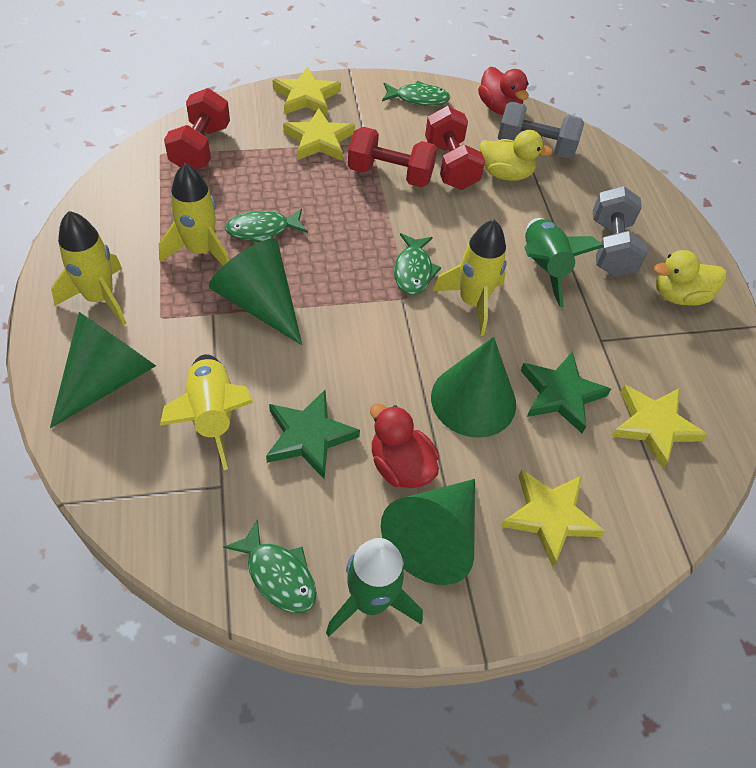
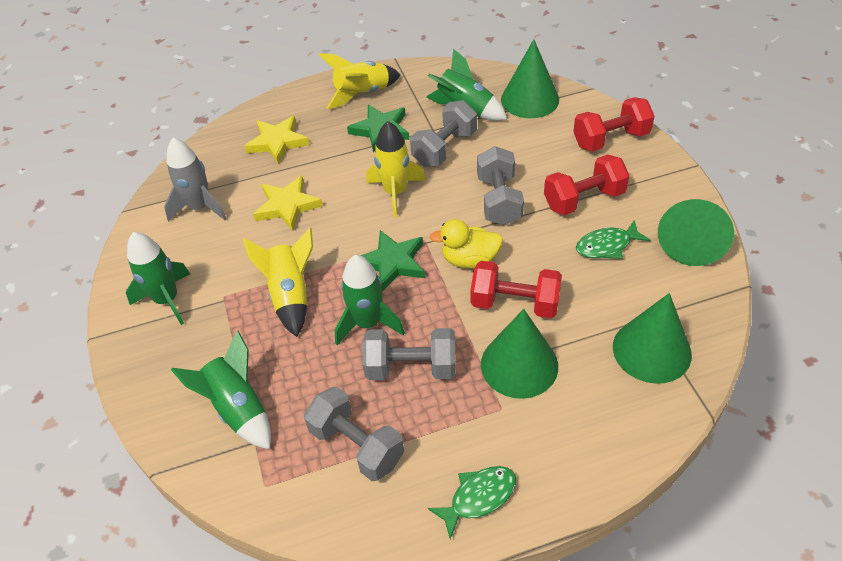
green fish: [223,519,317,613] [225,209,308,242] [382,81,450,106] [394,233,441,295] = 4 -> [428,466,516,539] [576,220,650,259] = 2
green rocket: [326,538,423,637] [524,218,604,307] = 2 -> [126,232,190,325] [171,330,271,449] [335,255,405,345] [426,49,507,121] = 4
grey dumbbell: [498,101,584,159] [593,186,648,277] = 2 -> [304,387,404,481] [362,328,456,380] [410,100,477,167] [477,146,524,226] = 4
grey rocket: none = 0 -> [164,138,227,221] = 1
red duck: [370,403,439,488] [478,67,529,115] = 2 -> none = 0
yellow duck: [480,130,553,181] [654,250,726,305] = 2 -> [430,219,503,269] = 1
yellow rocket: [51,211,126,325] [159,163,229,266] [160,354,253,470] [433,220,507,336] = 4 -> [243,228,313,337] [319,53,400,109] [366,121,426,218] = 3
yellow star: [273,67,341,116] [283,108,355,161] [501,470,605,567] [612,385,708,468] = 4 -> [244,116,309,164] [253,176,323,231] = 2

